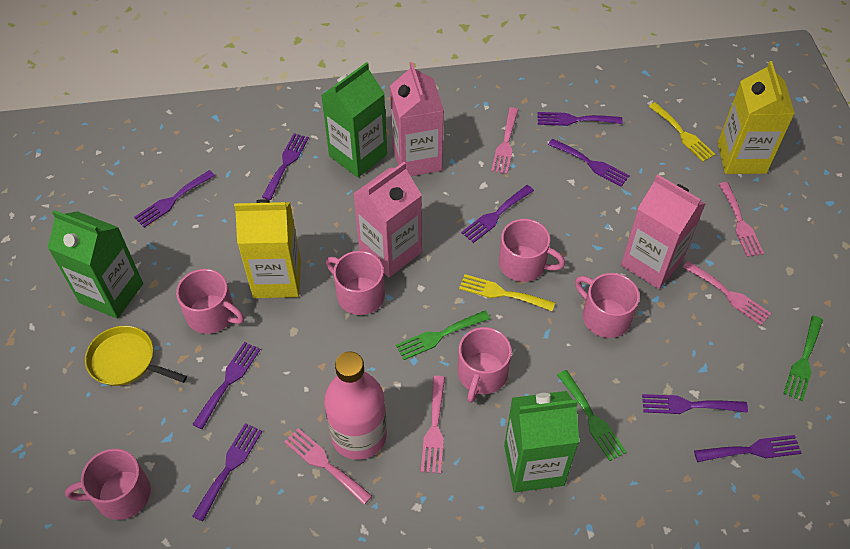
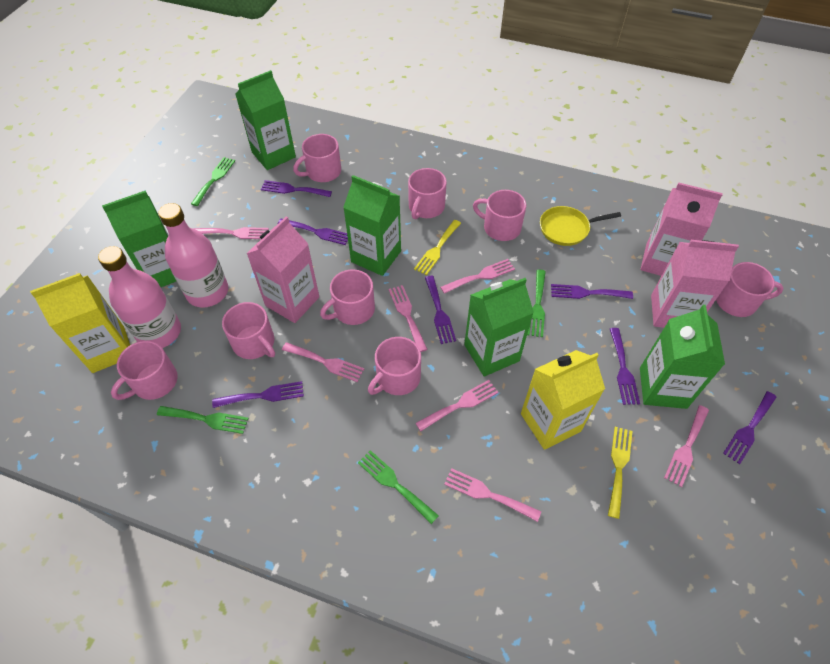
green carton: [48,210,143,319] [321,62,387,177] [504,391,579,492] = 3 -> [102,190,176,287] [235,70,296,170] [343,175,401,276] [464,278,534,377] [640,305,725,409] = 5
green fork: [396,311,490,360] [557,370,626,461] [783,315,823,401] = 3 -> [157,406,249,434] [191,157,235,206] [358,450,439,524] [527,270,546,337] = 4
pink bottle: [324,351,387,460] = 1 -> [98,246,181,348] [158,203,228,308] = 2
pink fork: [284,428,372,505] [421,376,445,474] [491,107,518,174] [683,261,771,325] [719,182,764,257] = 5 -> [194,227,269,239] [282,342,364,382] [389,285,428,352] [415,380,498,431] [441,259,515,294] [444,468,541,522] [664,405,709,487] = 7
pink mug: [65,448,151,520] [176,269,244,334] [326,251,385,315] [458,327,512,403] [499,219,565,282] [575,273,640,338] = 6 -> [111,341,178,400] [222,302,275,359] [293,134,341,182] [320,269,375,325] [368,337,421,395] [408,168,447,219] [473,190,526,241] [716,262,784,317] = 8
purple fork: [134,170,215,228] [192,342,261,429] [192,423,262,522] [262,133,309,200] [461,185,534,243] [537,112,623,126] [548,139,630,187] [642,394,748,414] [694,435,801,462] = 9 -> [212,381,304,408] [261,180,332,197] [278,218,348,245] [425,276,456,344] [551,284,633,299] [610,328,640,405] [723,391,777,464] = 7

